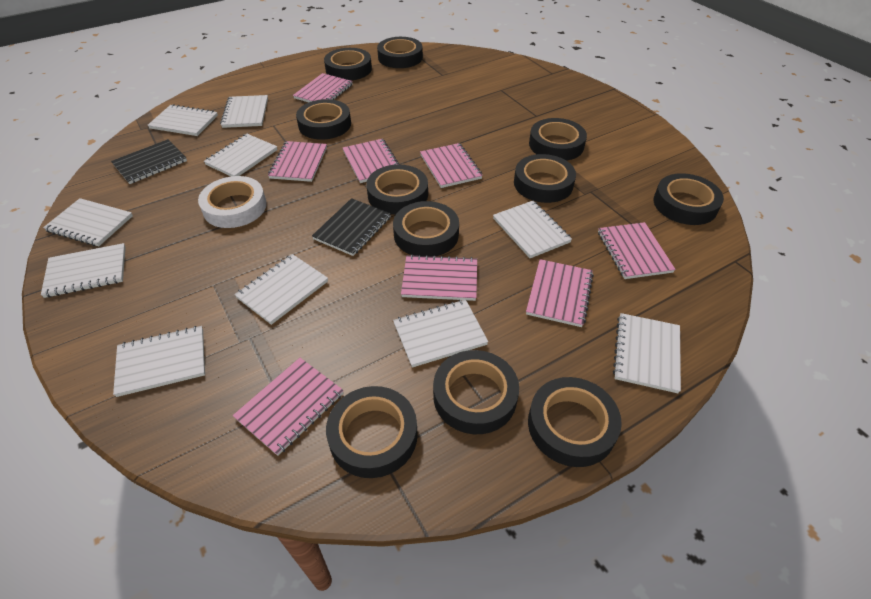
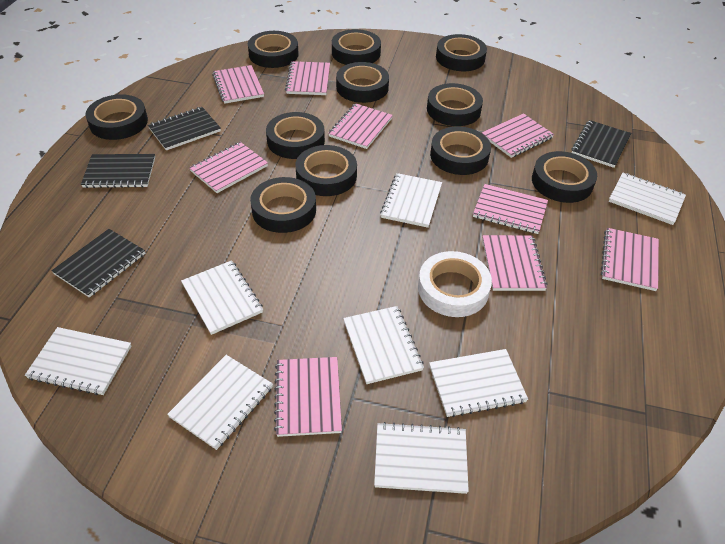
black notebook: [111,139,187,184] [312,198,391,256] = 2 -> [51,229,145,297] [81,154,155,188] [148,107,221,150] [571,120,631,168] = 4
pink notebook: [233,358,344,456] [268,141,327,182] [293,73,353,102] [343,139,399,183] [401,254,477,301] [420,143,483,188] [526,259,594,327] [598,222,676,279] = 8 -> [189,142,268,193] [212,65,264,104] [274,357,342,437] [285,61,330,95] [328,103,393,149] [473,184,548,234] [482,113,554,158] [482,235,548,291] [601,228,659,291] = 9
white notebook: [41,243,126,298] [43,198,133,246] [113,326,205,397] [148,104,218,136] [204,134,278,176] [220,95,268,128] [234,254,328,325] [393,300,488,368] [493,201,572,258] [613,313,681,393] = 10 -> [25,327,131,395] [167,355,273,450] [181,260,263,335] [343,306,424,384] [374,422,469,494] [380,173,442,228] [429,349,528,417] [609,173,686,225] = 8

